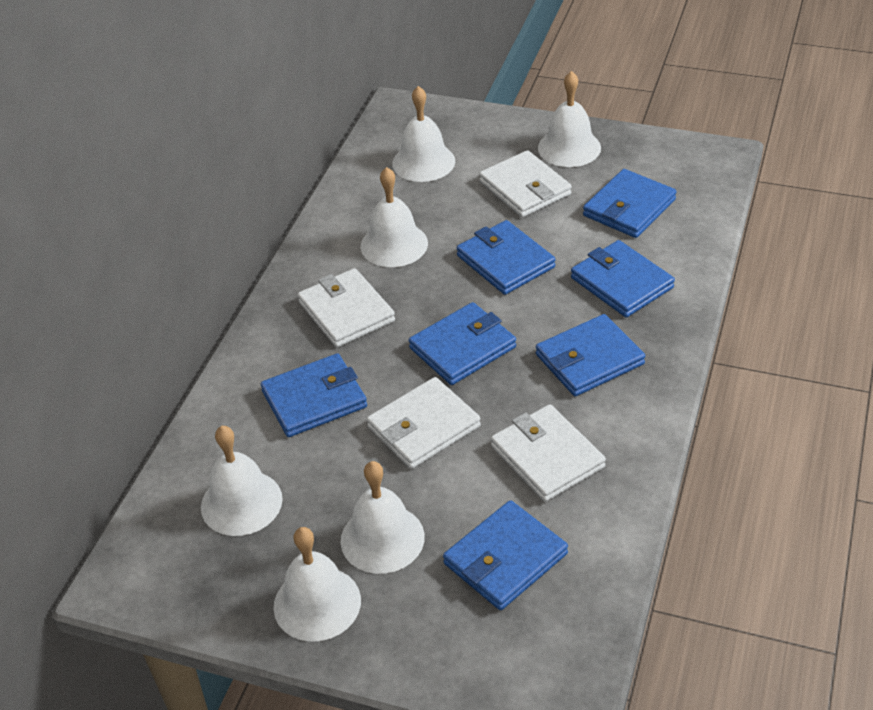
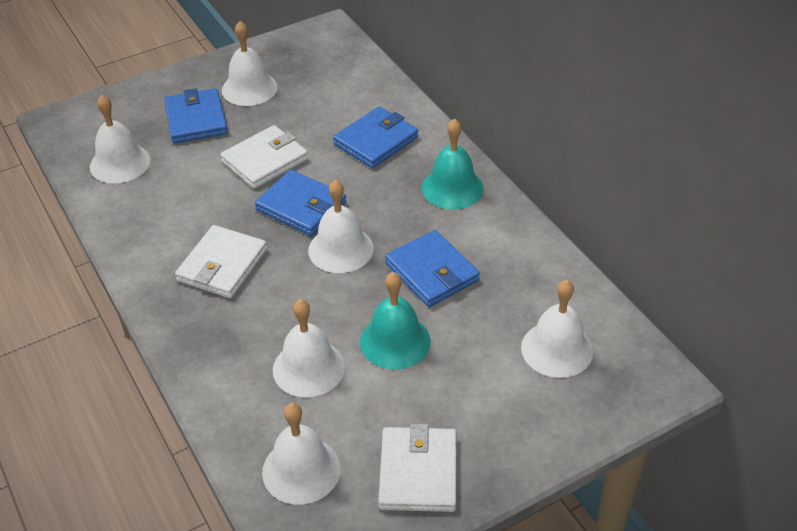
blue wallet: [261,353,367,437] [409,302,516,385] [443,500,568,610] [457,220,556,295] [536,314,645,396] [571,240,675,317] [583,169,677,238] = 7 -> [164,88,228,144] [255,170,347,236] [333,106,419,168] [385,230,480,307] = 4
turquoise bell: none = 0 -> [360,272,431,369] [422,118,484,209] = 2
white wallet: [298,268,395,347] [367,377,481,469] [479,150,572,217] [491,404,606,502] = 4 -> [175,225,267,298] [220,125,308,189] [378,424,457,512] = 3

